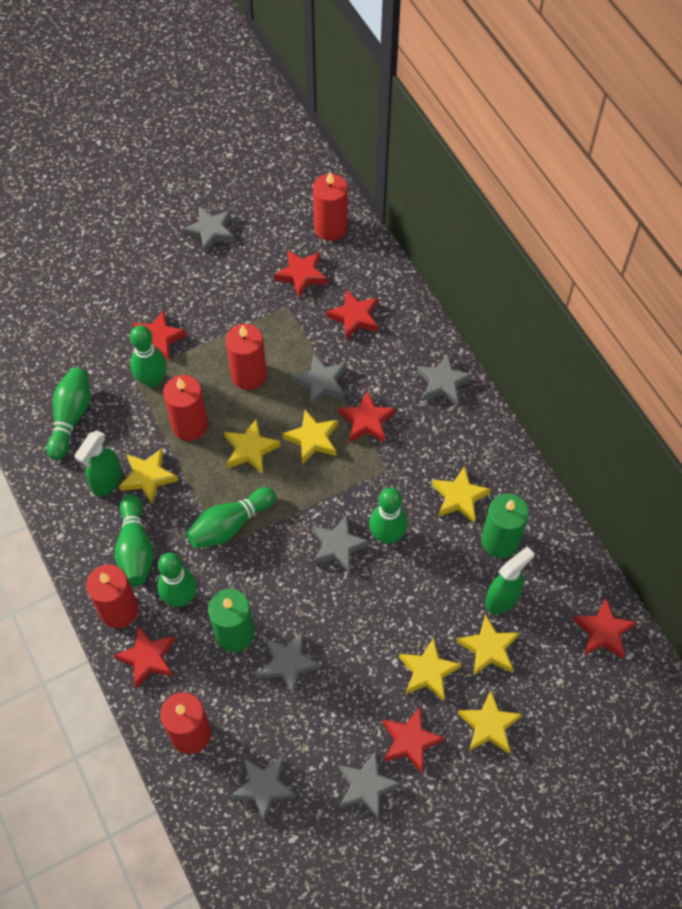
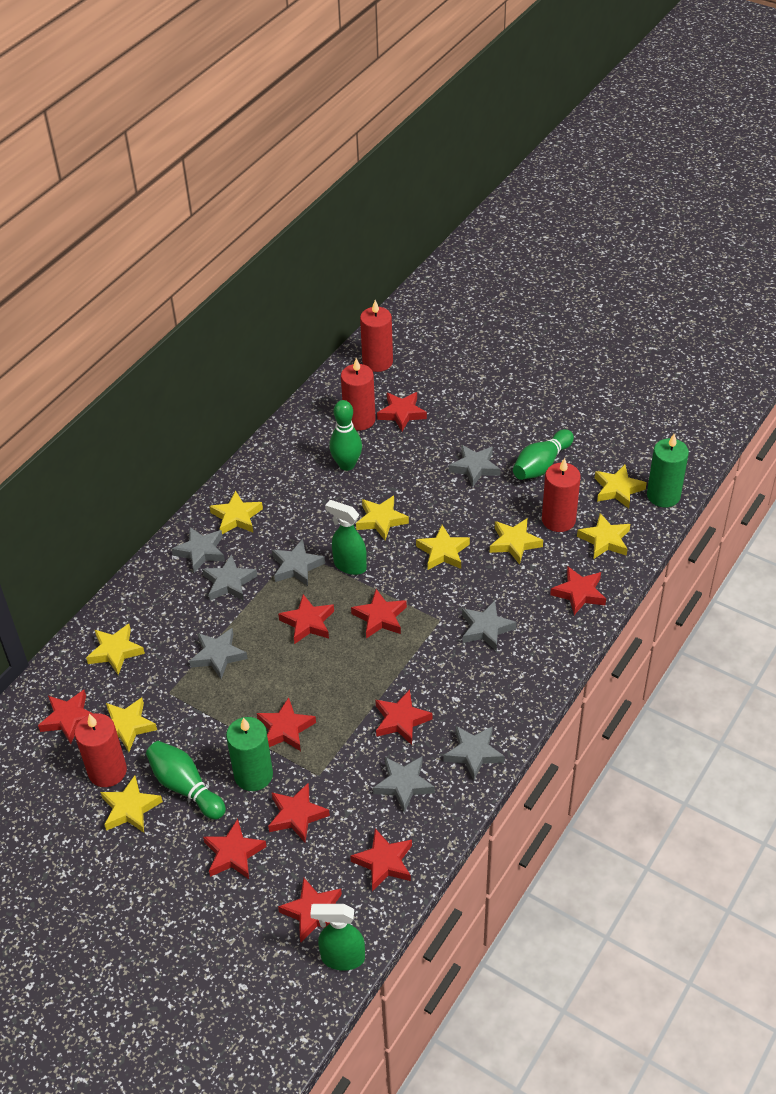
green bowling pin: [47,368,90,460] [115,494,154,586] [130,325,167,388] [157,553,197,607] [186,487,276,548] [369,488,408,544] = 6 -> [146,741,226,820] [329,400,362,471] [513,429,574,480] = 3
grey star: [183,206,235,253] [230,757,297,821] [258,632,321,695] [292,354,346,406] [312,515,370,573] [338,751,401,820] [417,353,473,406] = 7 -> [172,527,225,573] [189,628,248,679] [202,554,257,601] [272,539,325,586] [373,757,435,813] [444,725,505,780] [449,445,500,487] [462,601,517,651] = 8
red candle: [86,564,139,628] [160,692,211,754] [163,375,208,441] [226,324,267,390] [313,172,348,241] = 5 -> [74,713,127,787] [341,358,376,431] [360,300,393,372] [542,458,581,532] = 4
red star: [113,626,175,689] [133,310,187,361] [274,250,327,298] [326,289,378,340] [339,391,396,443] [382,707,445,773] [573,599,636,659] = 7 -> [38,690,94,744] [203,819,267,879] [257,697,316,751] [268,783,330,842] [278,594,334,644] [278,878,342,942] [350,828,412,891] [351,589,407,638] [375,690,432,745] [377,392,427,431] [550,566,606,615] = 11
yellow star: [119,448,178,504] [224,419,280,474] [283,410,338,464] [399,637,461,701] [432,466,491,522] [457,614,519,675] [457,690,522,754] = 7 -> [86,624,145,675] [100,775,163,833] [106,697,157,752] [209,490,263,534] [356,496,409,540] [416,525,470,570] [490,518,543,565] [577,513,630,559] [595,465,647,508] = 9

